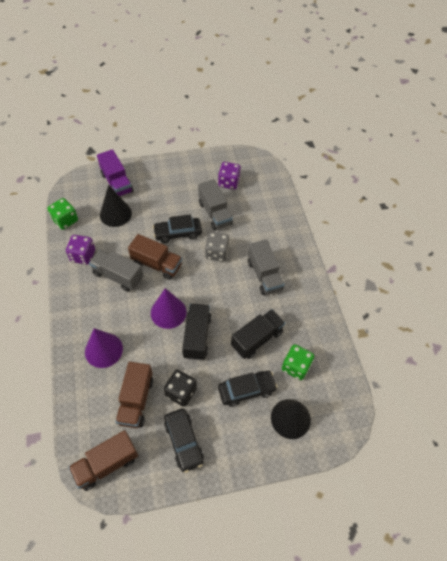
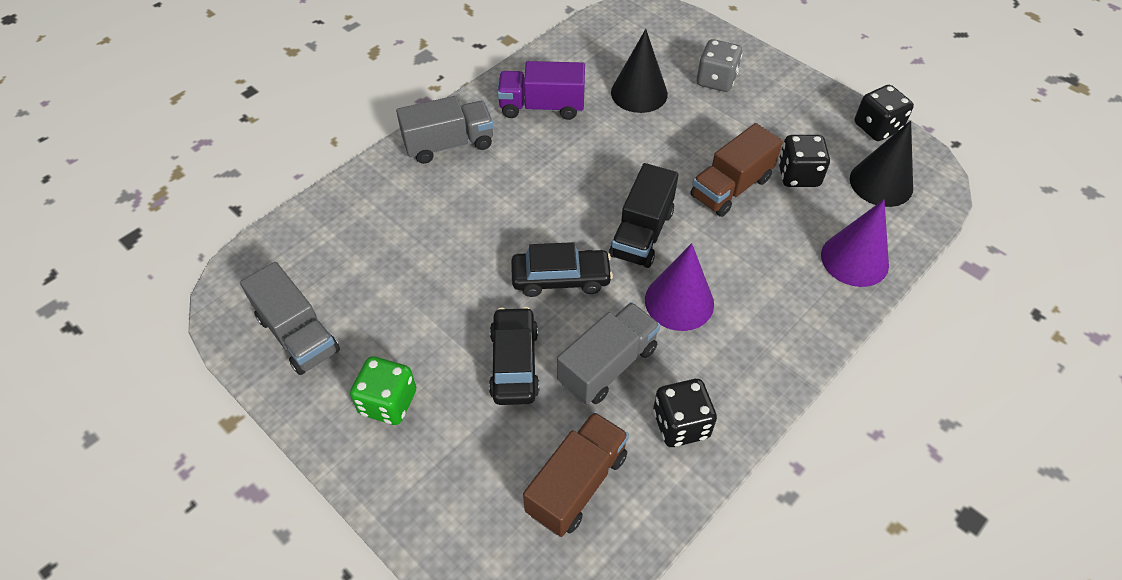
black car: [153,214,202,243] [164,408,204,473] [218,371,278,407] = 3 -> [489,307,539,405] [511,242,613,297] = 2
black dice: [164,370,197,407] = 1 -> [653,379,717,447] [778,135,830,187] [854,85,914,141] = 3
black truck: [182,304,211,360] [231,309,285,359] = 2 -> [609,163,678,268] = 1
brown truck: [69,430,138,491] [115,362,153,428] [128,234,182,280] = 3 -> [523,412,629,537] [690,123,783,217] = 2
green dice: [47,198,78,230] [282,344,314,380] = 2 -> [350,356,416,425] = 1
purple dice: [66,235,95,265] [218,162,241,190] = 2 -> none = 0

